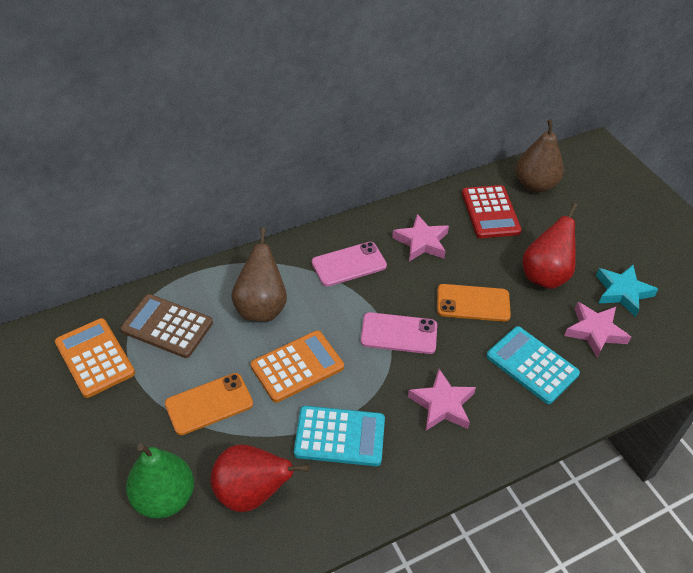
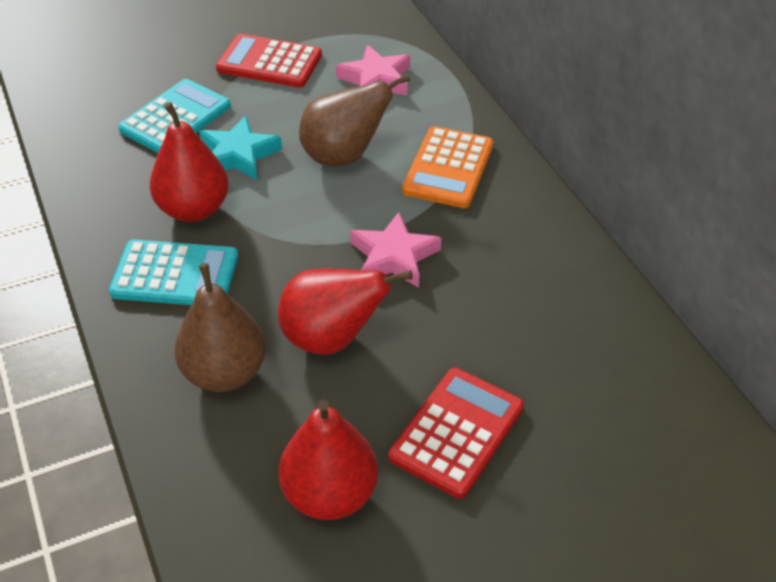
brown calculator: [121,294,213,358] = 1 -> none = 0
green pear: [126,444,194,519] = 1 -> none = 0
orange calculator: [55,318,135,398] [250,330,344,403] = 2 -> [402,126,493,208] = 1
orange phone: [165,373,253,435] [437,284,511,322] = 2 -> none = 0
pink phone: [312,242,387,287] [361,312,437,354] = 2 -> none = 0
pink star: [392,214,449,261] [408,369,476,431] [564,302,631,358] = 3 -> [336,45,410,96] [350,212,441,288] = 2
red calculator: [462,185,522,238] = 1 -> [216,34,322,88] [389,368,524,499] = 2
red pear: [210,444,309,512] [522,203,577,289] = 2 -> [150,102,229,222] [278,269,412,355] [279,399,378,520] = 3

